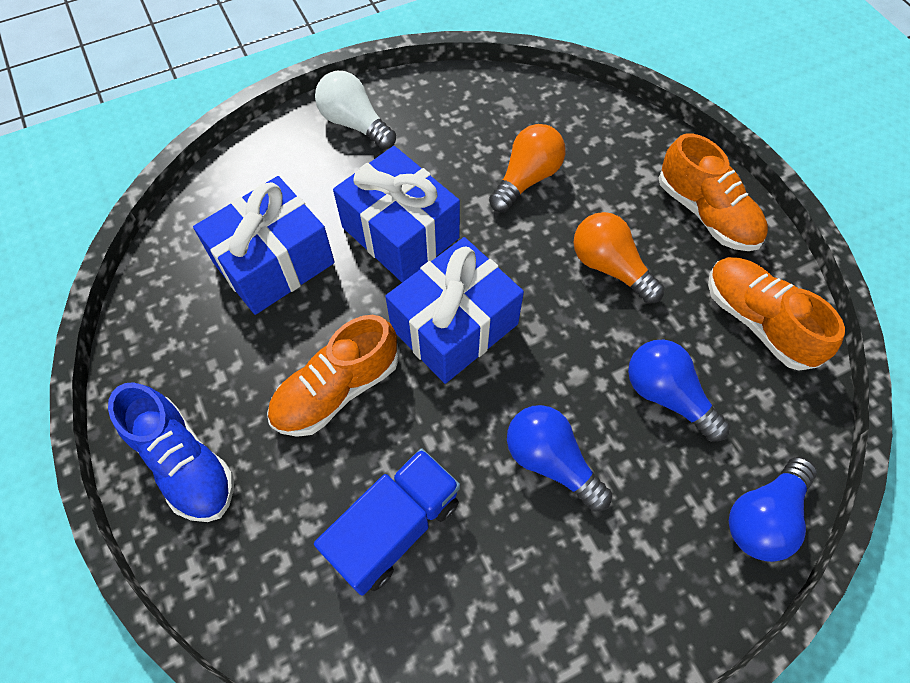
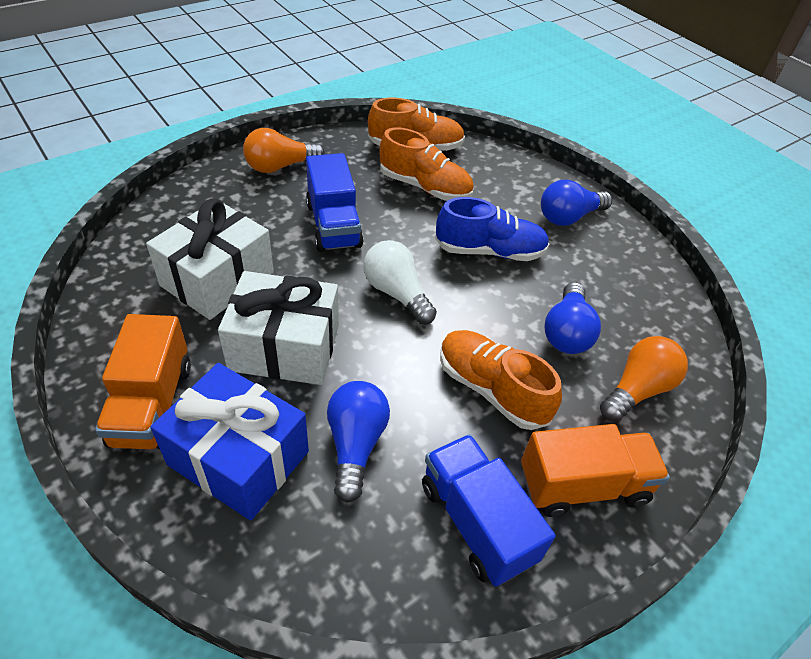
blue gift: [193,176,335,315] [333,146,460,283] [385,237,524,384] = 3 -> [150,363,309,521] = 1
blue truck: [314,448,460,595] = 1 -> [306,153,364,252] [422,434,555,587] = 2
orange truck: none = 0 -> [95,314,191,449] [521,424,670,517] = 2
white gift: none = 0 -> [146,199,274,320] [218,271,339,385] = 2

